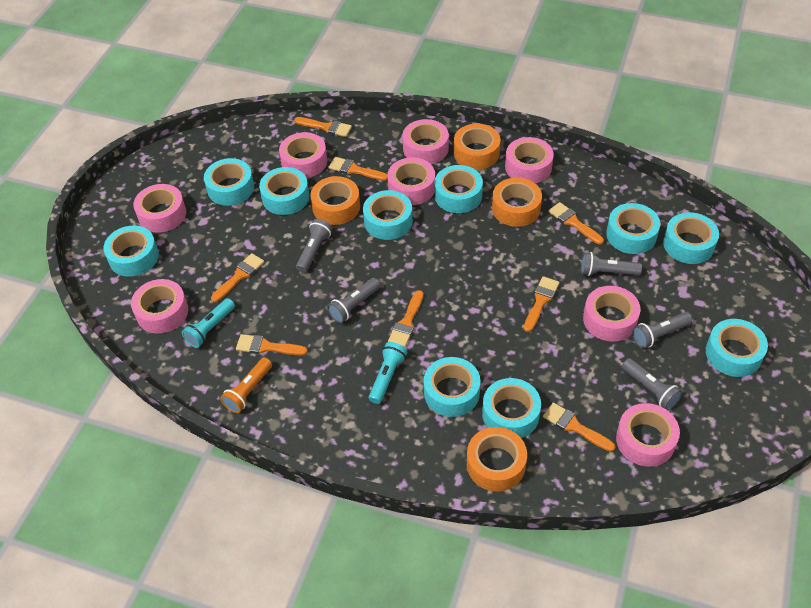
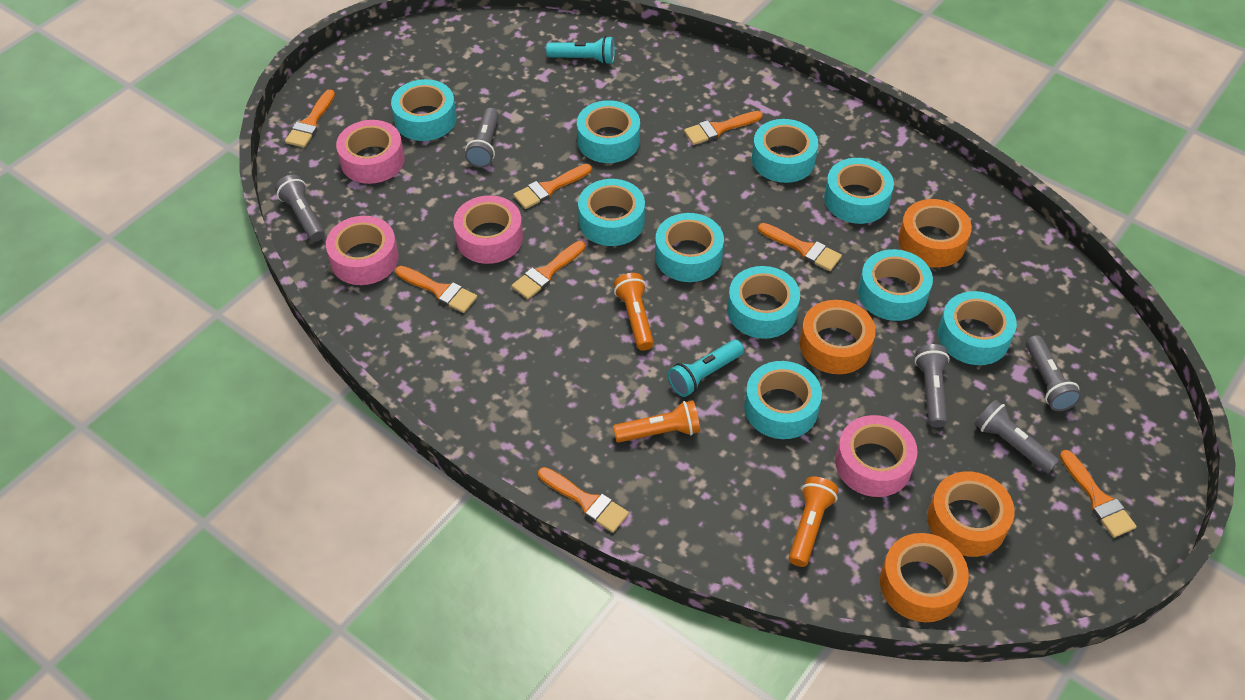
orange flashlight: [220,358,272,413] = 1 -> [613,273,654,351] [613,401,700,443] [789,476,839,567] = 3
pink tape: [131,279,188,333] [133,184,186,233] [279,132,327,178] [387,158,435,205] [402,119,449,164] [505,137,554,183] [583,286,640,342] [616,403,680,467] = 8 -> [326,216,399,285] [336,120,404,184] [453,195,523,264] [835,415,918,497] = 4

